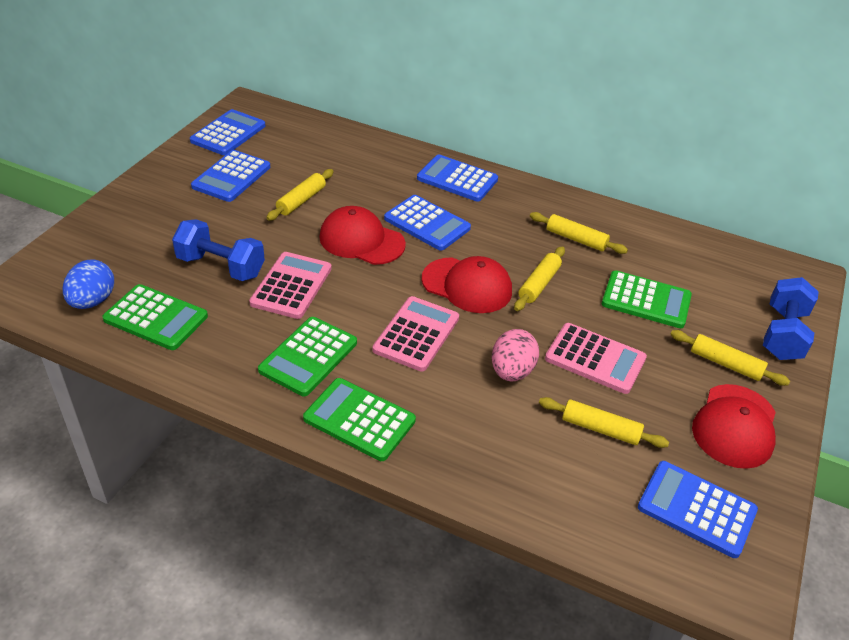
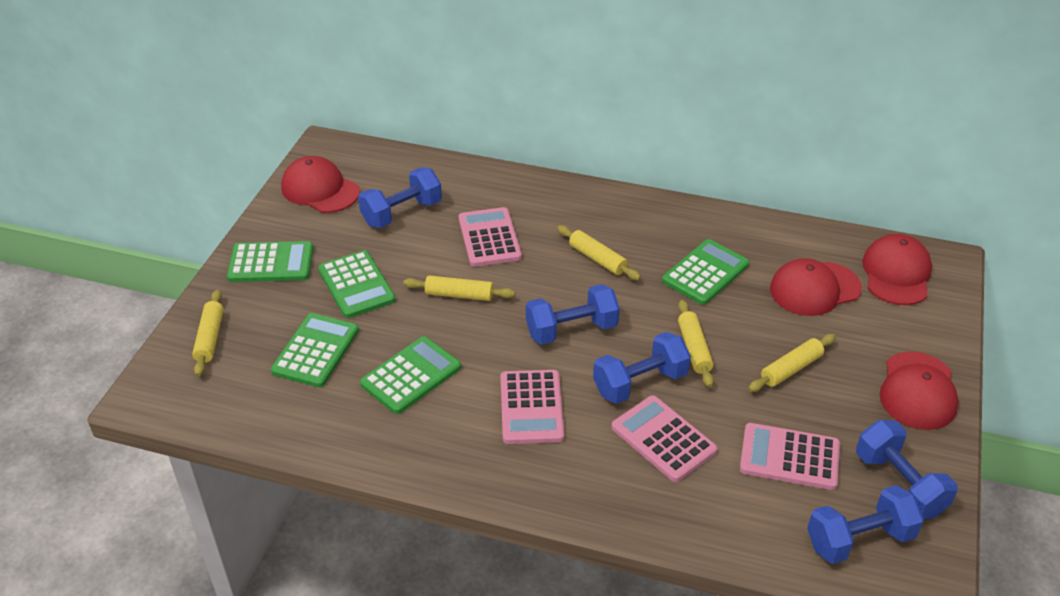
blue calculator: [190,109,265,155] [191,150,270,202] [384,195,471,251] [417,155,498,201] [638,461,758,558] = 5 -> none = 0
blue dumbbell: [172,219,265,281] [763,277,819,360] = 2 -> [358,167,442,228] [526,284,620,345] [593,332,691,404] [807,485,924,564] [856,420,958,519] = 5
blue egg: [63,259,114,309] = 1 -> none = 0
green calculator: [102,284,208,350] [258,317,357,396] [303,378,416,461] [602,270,692,328] = 4 -> [227,241,313,282] [271,313,359,388] [318,250,396,318] [360,336,461,414] [662,239,749,305] = 5
pink calculator: [249,252,331,319] [373,296,459,371] [545,323,647,394] = 3 -> [459,207,522,267] [500,370,564,444] [611,395,717,482] [740,423,840,490] = 4
pink egg: [492,329,539,381] = 1 -> none = 0
red cap: [319,206,406,265] [421,256,512,313] [692,384,776,469] = 3 -> [281,156,360,213] [770,258,862,316] [862,234,932,305] [879,351,959,430] = 4

